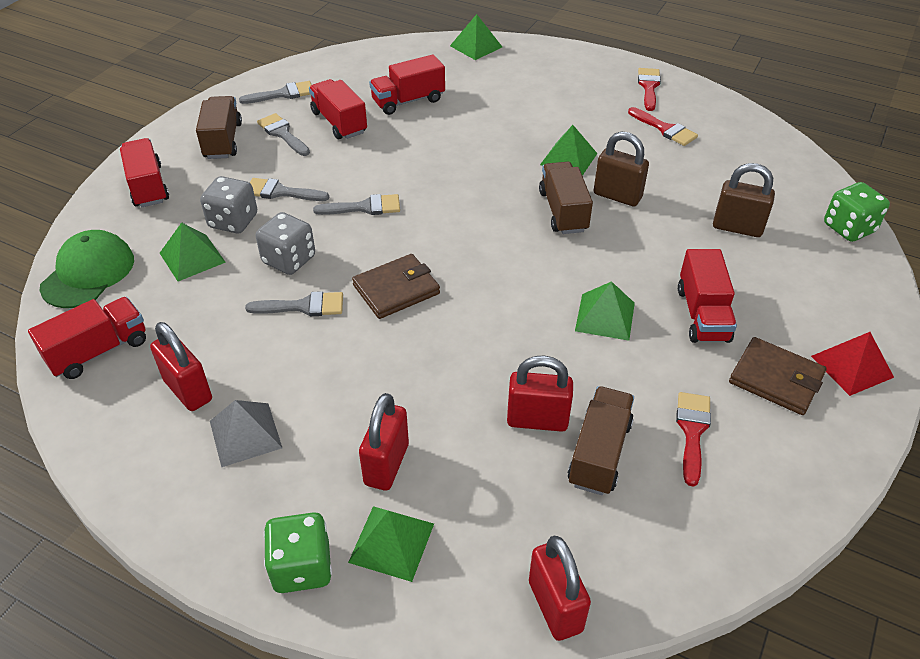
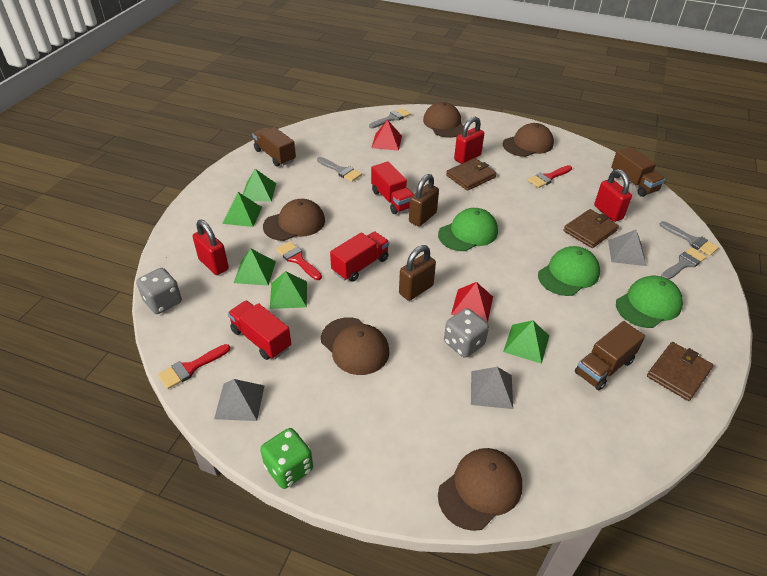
brown cap: none = 0 -> [263,199,325,241] [321,317,390,375] [423,102,464,138] [438,448,522,531] [503,123,554,157] = 5
brown wallet: [352,254,440,319] [729,337,827,415] = 2 -> [446,158,497,191] [563,209,619,248] [647,342,713,401] = 3
green cap: [40,230,134,308] = 1 -> [438,208,498,251] [538,246,600,296] [616,276,683,328] = 3
green dice: [264,512,332,593] [824,182,890,242] = 2 -> [260,428,313,489] = 1
grey brush: [239,81,312,104] [245,291,343,316] [250,178,329,201] [257,113,310,156] [313,194,400,215] = 5 -> [317,157,362,182] [369,108,410,128] [660,221,719,256] [661,248,707,280] = 4
grey pyramid: [210,400,282,467] = 1 -> [214,379,264,421] [471,367,513,409] [608,230,646,266] = 3
red padlock: [150,322,212,411] [359,393,409,491] [507,356,573,432] [529,536,591,641] = 4 -> [192,220,229,275] [454,116,484,164] [594,169,632,222] = 3
red pyramid: [811,332,894,396] = 1 -> [372,120,402,151] [451,282,493,322] = 2
red truck: [28,297,146,379] [120,138,169,207] [309,79,367,139] [369,54,445,115] [678,249,737,343] = 5 -> [228,300,291,360] [330,231,389,282] [371,161,414,214] = 3

